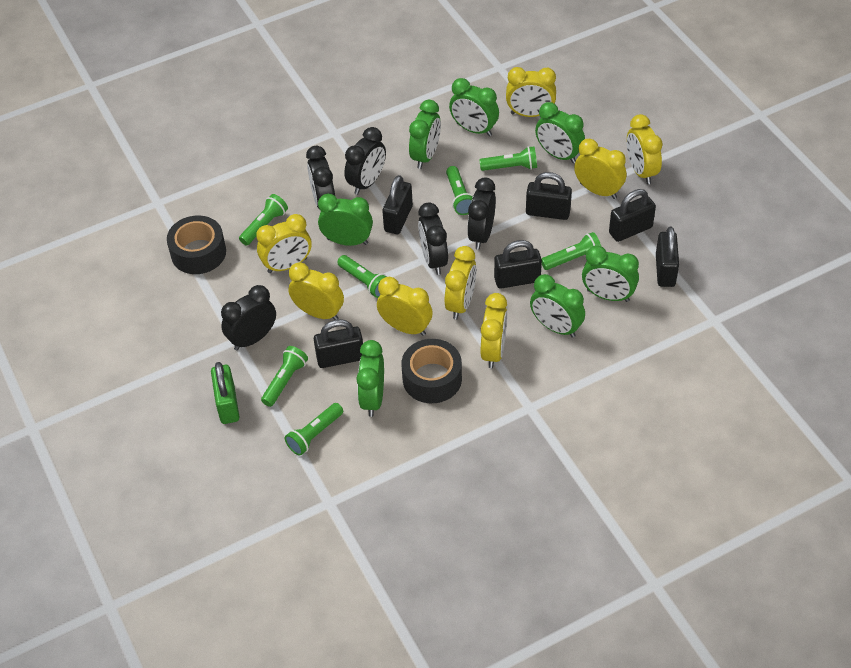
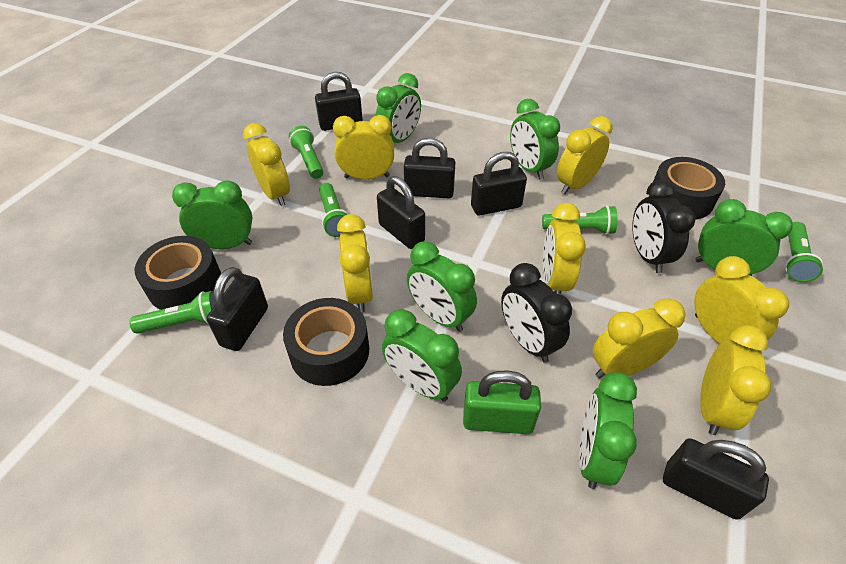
black clock: [221,285,276,350] [306,146,335,209] [344,127,386,195] [418,202,448,275] [467,178,496,250] = 5 -> [501,263,572,363] [632,179,695,273] = 2
black tape: [167,215,226,274] [401,339,462,403] = 2 -> [135,236,221,310] [283,298,369,386] [649,157,725,220] = 3
green flashlight: [239,194,288,246] [261,346,308,407] [285,403,343,456] [337,255,387,298] [446,166,473,215] [479,146,537,171] [542,232,601,270] = 7 -> [129,291,215,334] [289,126,324,179] [319,183,349,237] [542,205,618,235] [785,222,823,282] = 5

